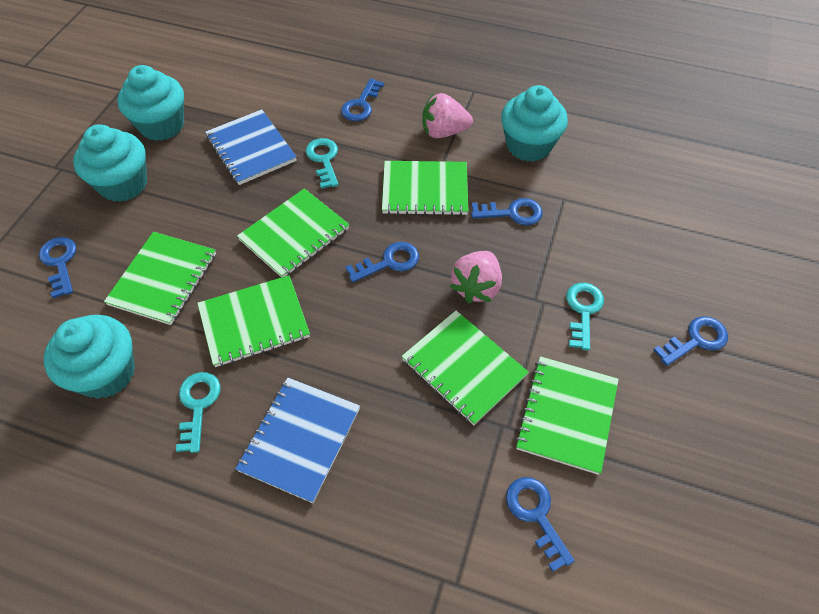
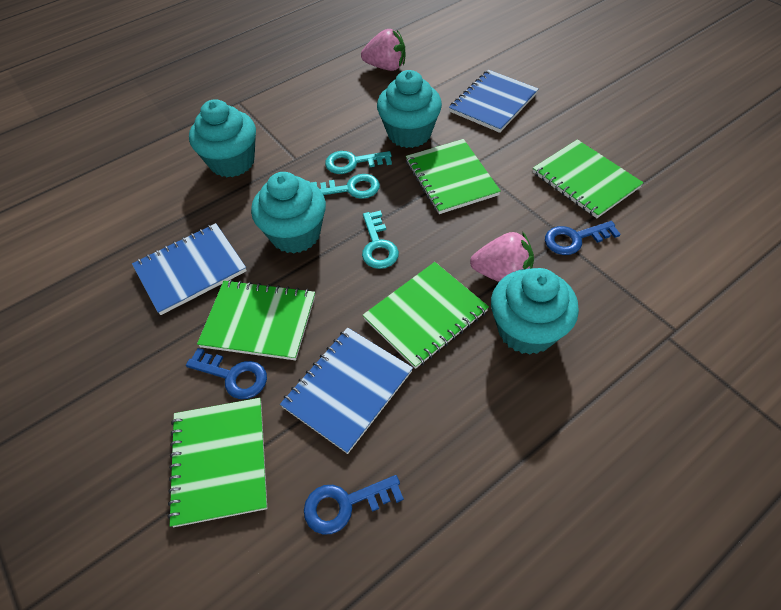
blue key: [39,237,76,298] [341,79,384,121] [346,242,419,283] [471,198,542,225] [506,477,575,572] [653,316,728,366] = 6 -> [186,348,267,399] [304,475,404,535] [545,221,621,255] = 3
blue notebook: [205,109,297,185] [235,378,360,503] = 2 -> [132,223,247,315] [280,328,413,454] [449,70,539,133] = 3
green notebook: [104,232,216,325] [197,275,310,367] [237,188,350,277] [382,161,468,216] [402,310,529,425] [515,356,619,475] = 6 -> [167,398,267,527] [197,280,315,360] [363,262,489,369] [406,139,501,214] [533,139,644,218] = 5

